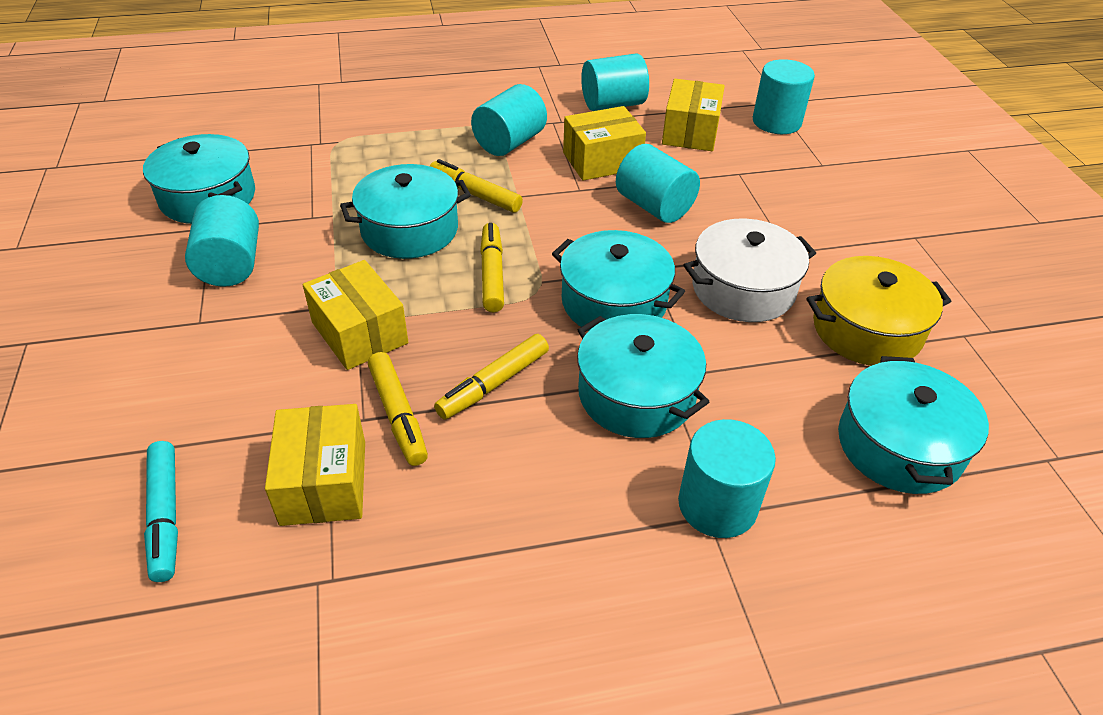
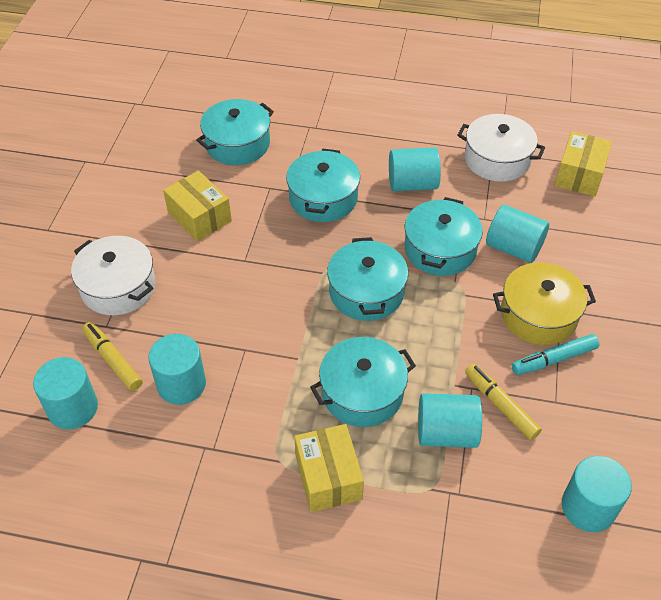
white pot: [684,218,816,322] = 1 -> [71,236,156,315] [457,114,545,182] = 2
yellow box: [265,404,365,526] [303,260,408,370] [563,106,646,181] [662,79,725,151] = 4 -> [163,171,232,241] [294,424,364,512] [555,131,612,197] = 3
yellow marker: [368,352,428,466] [430,159,523,213] [434,334,549,420] [480,223,504,313] = 4 -> [82,322,142,391] [465,363,542,440] = 2

